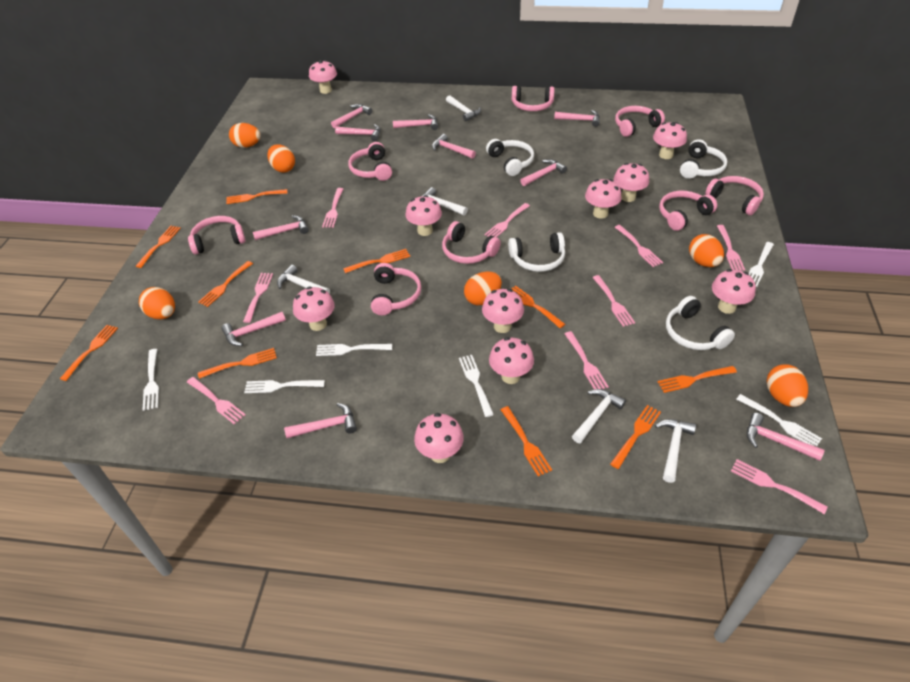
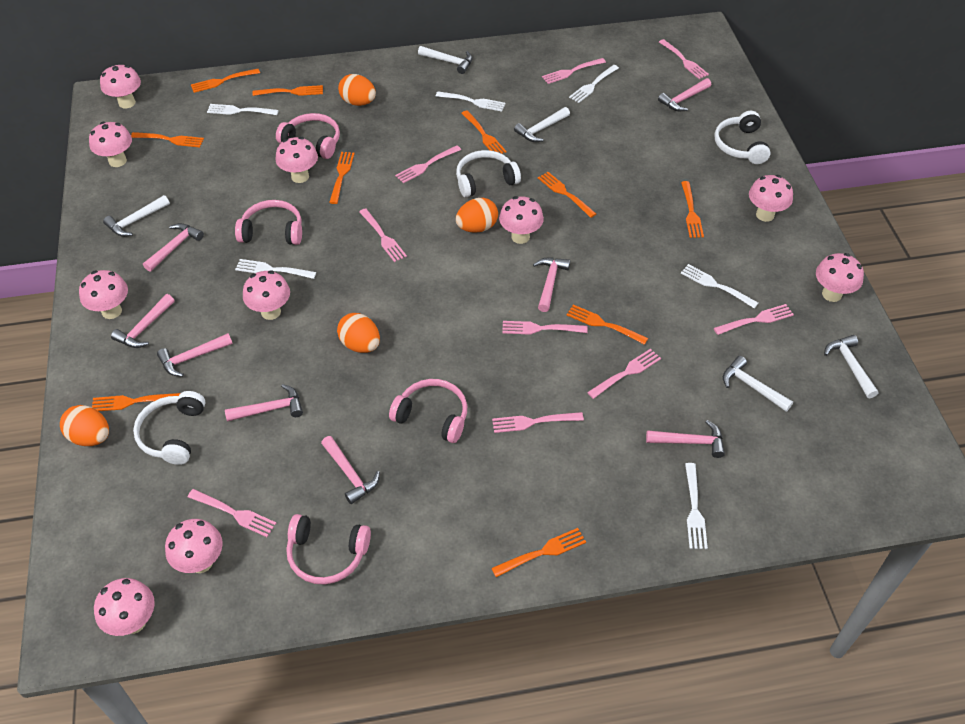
orange egg: [139,287,175,319] [229,123,261,148] [267,144,295,172] [464,272,502,305] [689,234,724,267] [767,364,808,407] = 6 -> [60,405,109,446] [337,313,380,353] [338,74,376,106] [456,198,498,233] = 4
pink hammer: [221,312,286,346] [253,215,309,240] [284,403,357,438] [331,104,372,128] [335,124,381,141] [393,114,438,130] [432,134,476,159] [520,159,567,186] [554,110,600,127] [747,413,825,461] = 10 -> [111,294,175,348] [143,223,204,272] [157,333,233,377] [225,384,303,422] [321,436,380,504] [533,258,570,312] [646,420,725,458] [658,78,711,111] = 8
pink headphones: [188,216,245,255] [348,142,392,181] [371,263,421,315] [442,221,501,264] [512,86,555,111] [615,106,665,137] [659,191,717,231] [706,176,764,215] = 8 -> [235,200,302,245] [276,113,340,159] [286,514,371,584] [389,379,467,443] = 4
white headphones: [486,139,534,176] [508,232,565,272] [666,296,735,350] [680,139,727,179] = 4 -> [133,391,205,465] [456,150,521,197] [715,111,771,164] = 3

